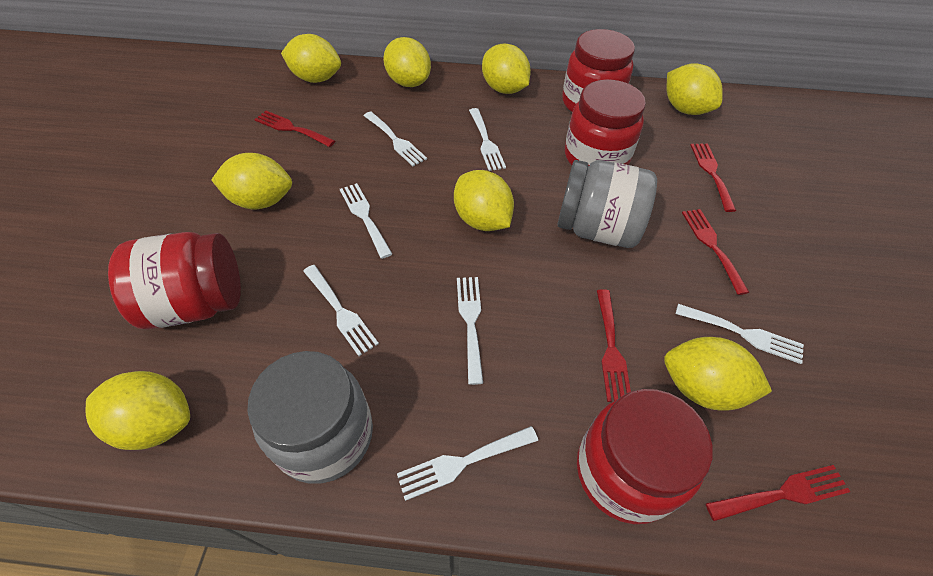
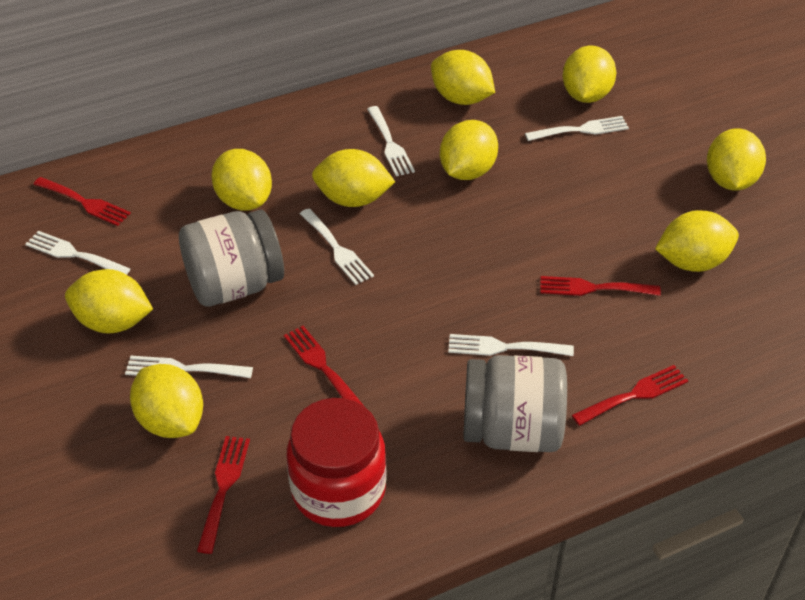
red jar: [108,232,241,329] [562,29,635,112] [565,79,646,167] [577,389,713,524] = 4 -> [286,398,387,527] = 1
white fork: [303,265,379,356] [340,183,392,259] [364,112,427,166] [397,426,538,501] [457,277,483,385] [469,108,506,171] [676,304,804,364] = 7 -> [25,231,130,275] [125,355,253,378] [300,208,374,285] [367,106,415,176] [448,334,574,356] [525,116,629,141] = 6
yellow lemon: [85,371,190,450] [212,153,292,210] [281,34,341,83] [383,37,431,87] [454,170,514,231] [482,44,531,94] [664,337,772,411] [666,63,723,115] = 8 -> [65,269,153,334] [130,364,203,438] [211,149,272,211] [312,149,395,207] [431,50,495,105] [440,120,498,180] [563,46,616,103] [655,210,739,272] [707,128,766,190] = 9

